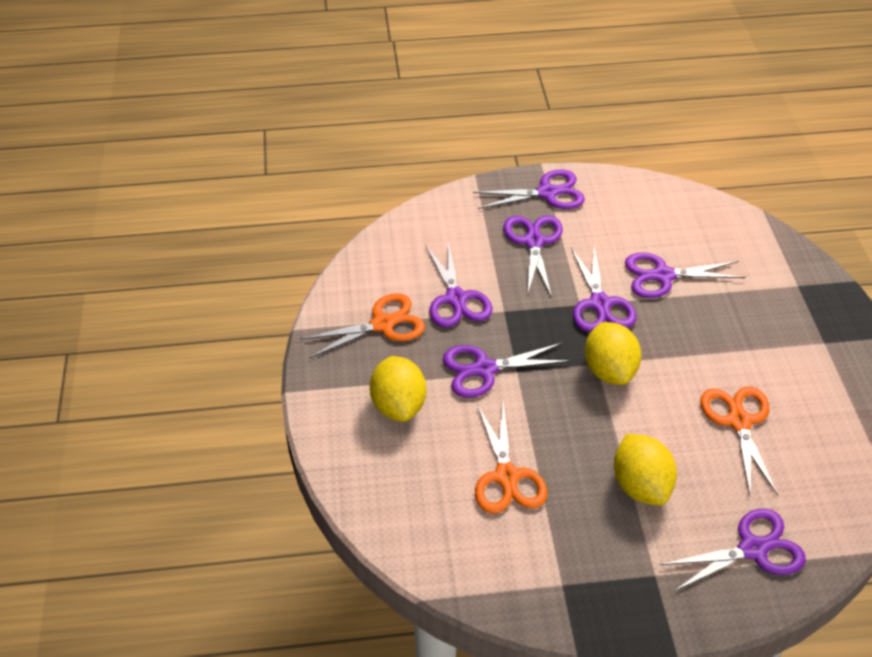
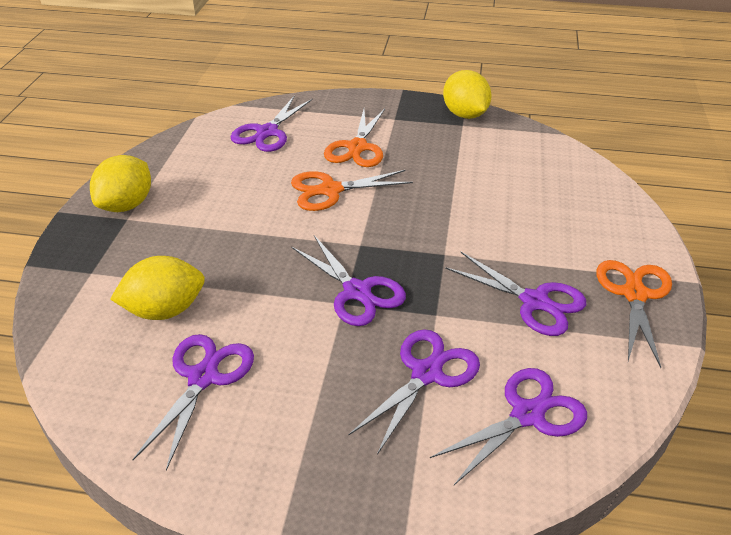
purple scissors: [425,241,493,328] [443,342,571,398] [473,169,585,209] [504,215,563,297] [571,245,637,332] [625,252,745,298] [660,509,806,591] = 7 -> [132,334,254,471] [231,95,313,152] [291,235,406,326] [348,329,480,455] [430,368,587,485] [445,252,586,336] = 6

